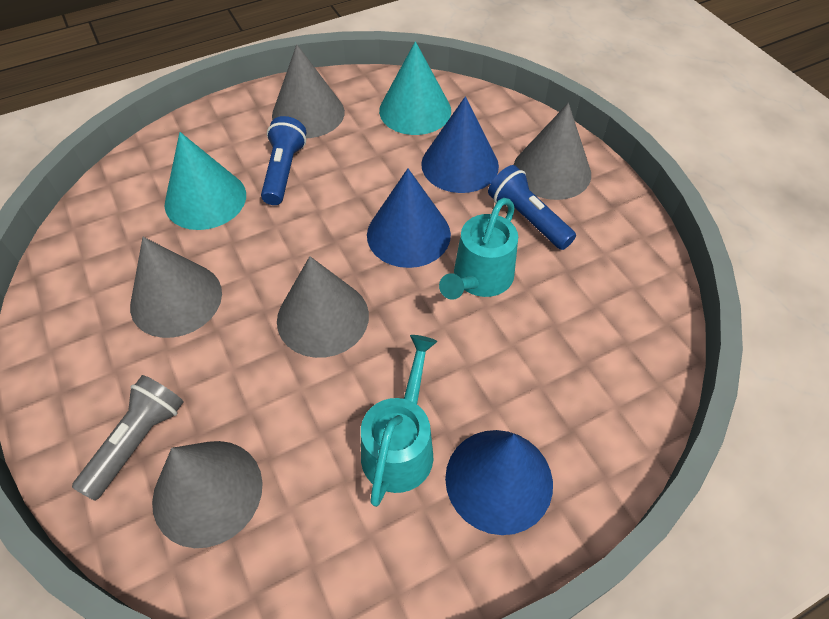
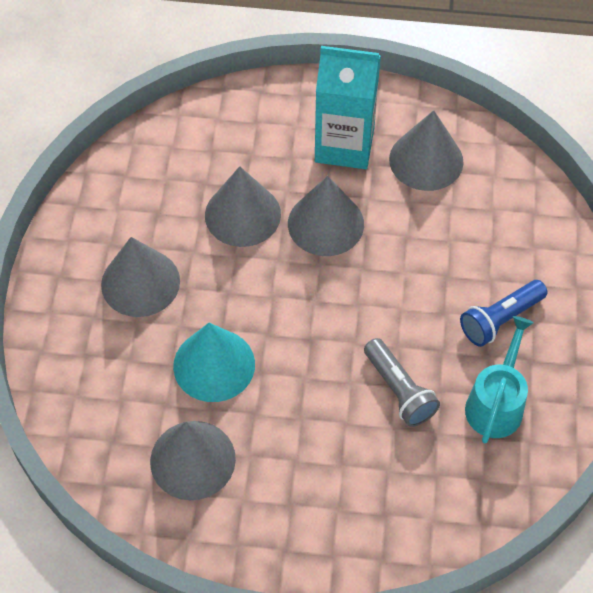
blue cone: [367,169,451,268] [421,96,499,193] [445,430,553,535] = 3 -> none = 0
blue flashlight: [261,116,306,205] [488,165,576,250] = 2 -> [460,280,547,347] = 1
turquoise carton: none = 0 -> [315,46,381,169] = 1
turquoise cone: [164,132,246,230] [379,41,451,135] = 2 -> [173,323,255,402] = 1
turquoise watering can: [361,335,437,507] [439,198,518,300] = 2 -> [465,316,534,443] = 1

